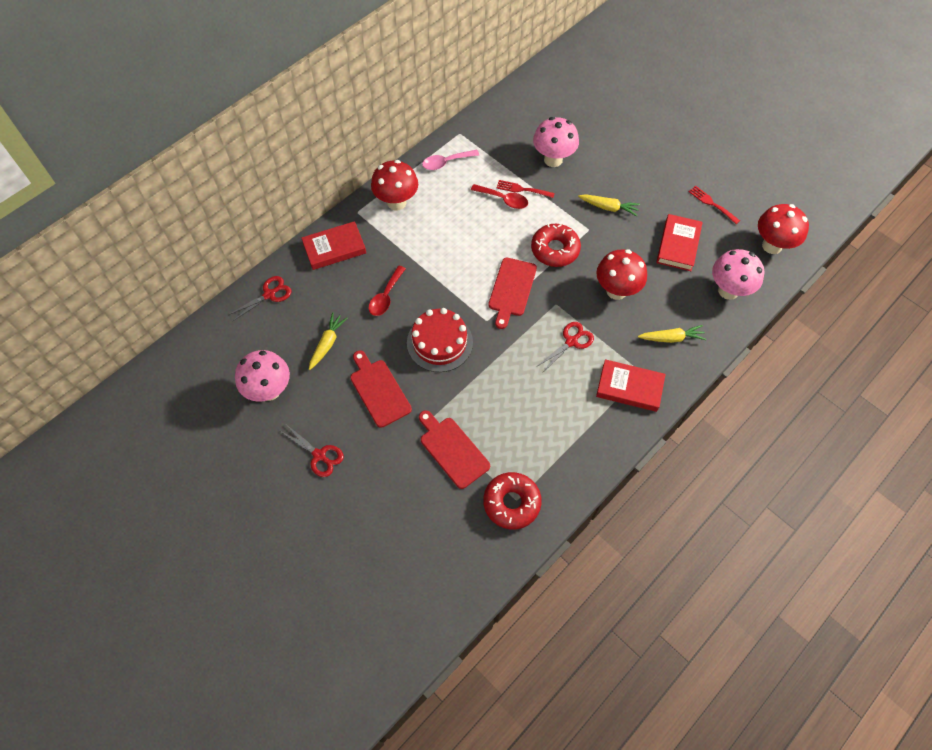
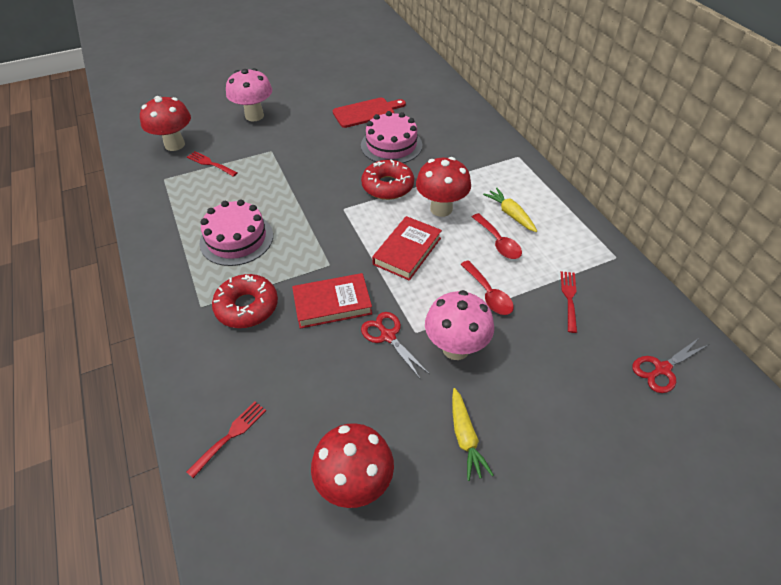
pink cake: none = 0 -> [200,199,273,266] [361,111,422,163] = 2
pink mushroom: [235,350,290,402] [533,117,579,167] [712,249,764,300] = 3 -> [226,68,272,121] [425,290,494,360] = 2
pink spoon: [422,150,479,170] = 1 -> none = 0
red book: [302,221,366,270] [596,359,666,412] [656,214,703,271] = 3 -> [292,273,372,329] [372,216,442,281] = 2
red cake: [407,308,473,372] = 1 -> none = 0
red cutting board: [350,351,412,428] [419,410,490,489] [488,258,537,329] = 3 -> [333,98,406,128] = 1
red fork: [497,180,555,198] [689,186,740,224] = 2 -> [187,151,238,177] [187,401,266,478] [561,271,577,333] = 3
red scissors: [228,276,292,321] [280,425,344,477] [536,322,594,372] = 3 -> [361,312,429,380] [632,337,710,393] = 2
yellow carrot: [309,312,348,370] [578,194,640,216] [638,325,706,343] = 3 -> [452,388,493,481] [483,188,537,232] = 2

